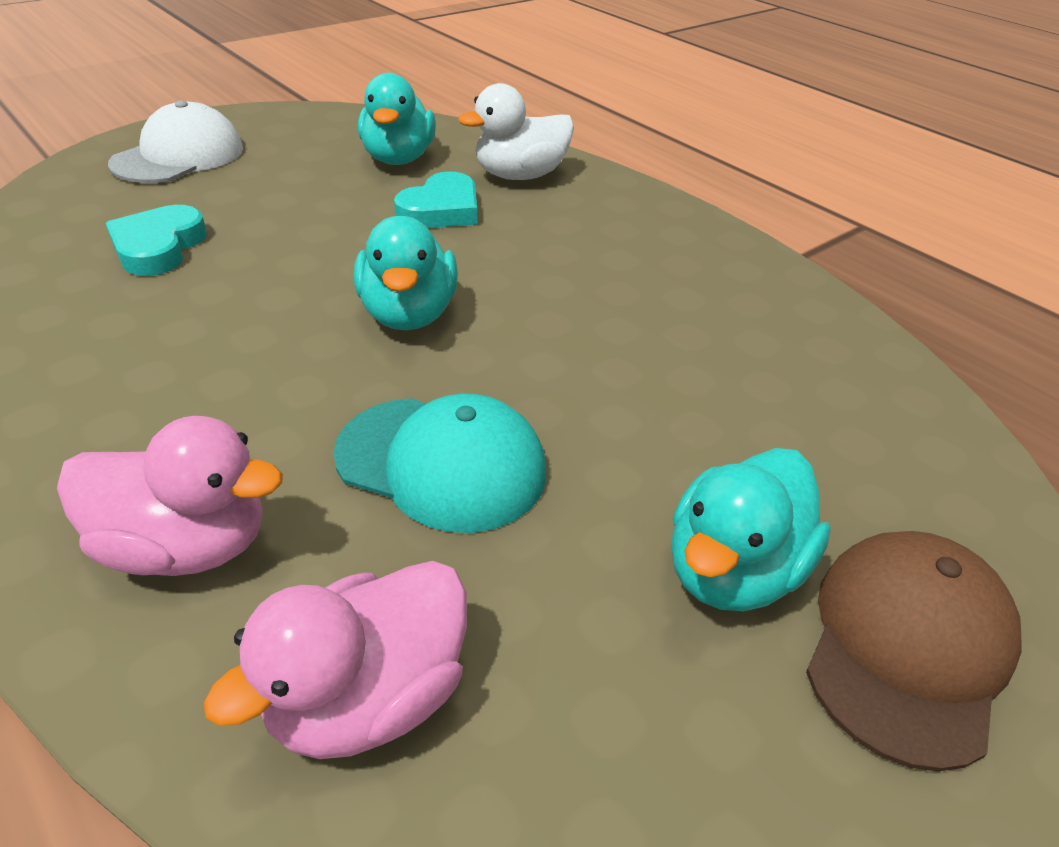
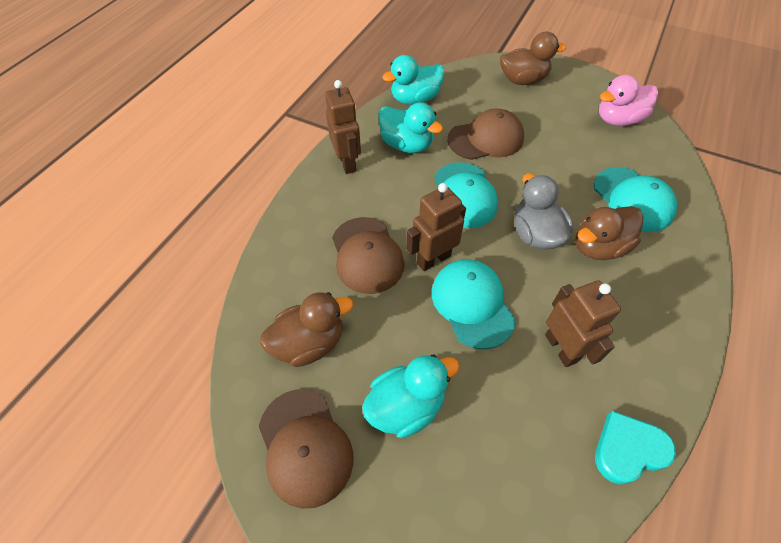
brown cap: [806,531,1022,772] = 1 -> [259,389,353,509] [332,217,405,294] [447,109,524,160] = 3
brown duck: none = 0 -> [260,292,353,367] [500,32,566,85] [575,206,644,260] = 3
brown robot: none = 0 -> [325,80,361,174] [406,183,466,271] [545,280,621,367] = 3
grey duck: none = 0 -> [515,173,574,250] = 1
pink duck: [57,416,283,576] [203,561,467,759] = 2 -> [599,75,658,126] = 1
turquoise cap: [333,394,546,533] = 1 -> [431,259,516,349] [435,162,498,228] [594,167,677,232] = 3
turquoise heart: [106,205,207,276] [394,171,477,228] = 2 -> [595,411,676,484] = 1
white cap: [108,100,243,183] = 1 -> none = 0
white duck: [458,83,574,180] = 1 -> none = 0

